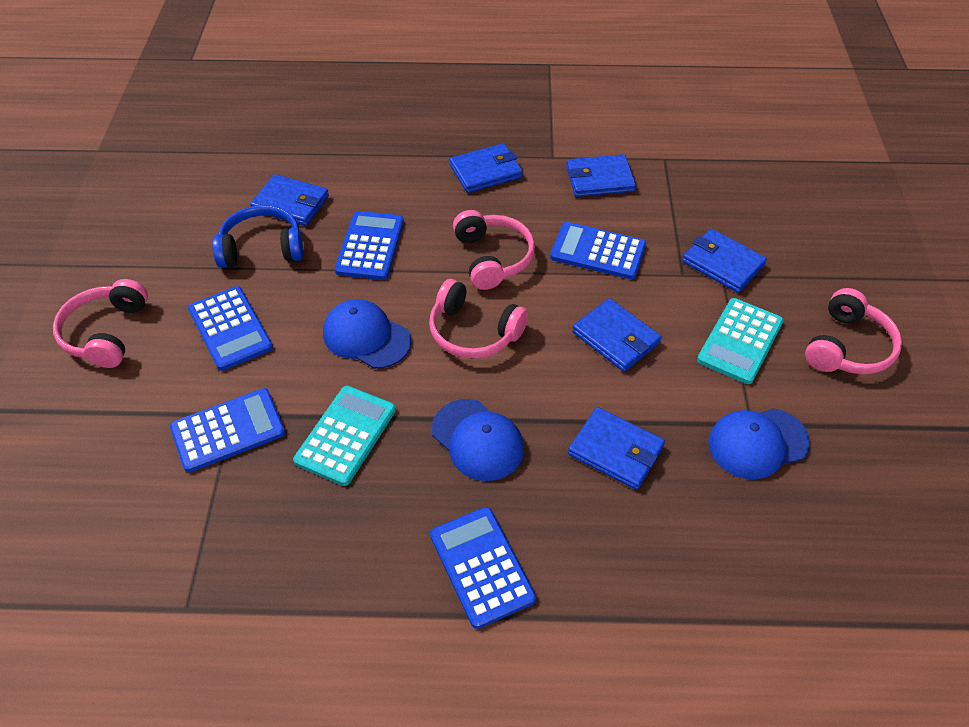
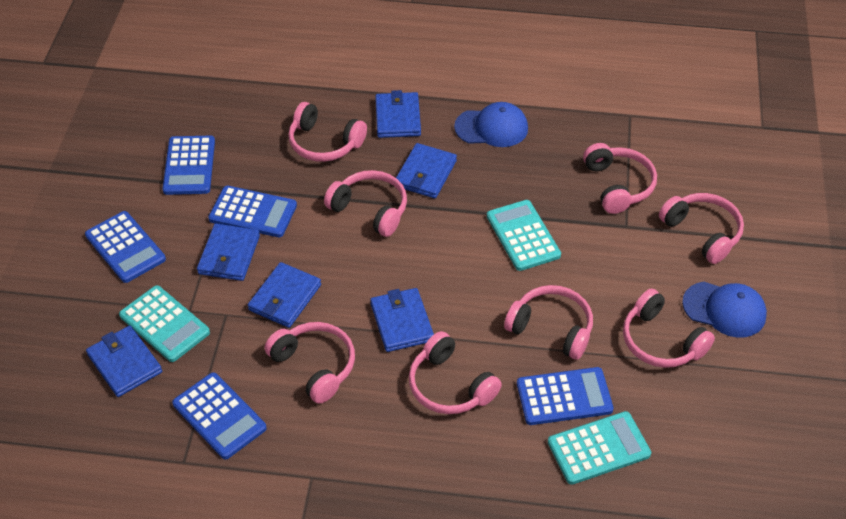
blue cap: [323,299,411,369] [431,399,524,481] [708,408,810,479] = 3 -> [454,102,528,147] [682,282,767,338] = 2
blue headphones: [212,205,303,268] = 1 -> none = 0
pink headphones: [53,279,148,368] [429,279,528,359] [453,210,535,290] [805,288,902,374] = 4 -> [265,322,355,404] [288,102,367,162] [324,170,407,237] [409,331,502,414] [504,285,593,360] [583,143,657,214] [623,288,715,368] [659,193,744,264] = 8
turquoise calculator: [293,386,396,486] [697,298,784,384] = 2 -> [119,285,210,362] [487,200,561,271] [548,411,651,485] = 3

